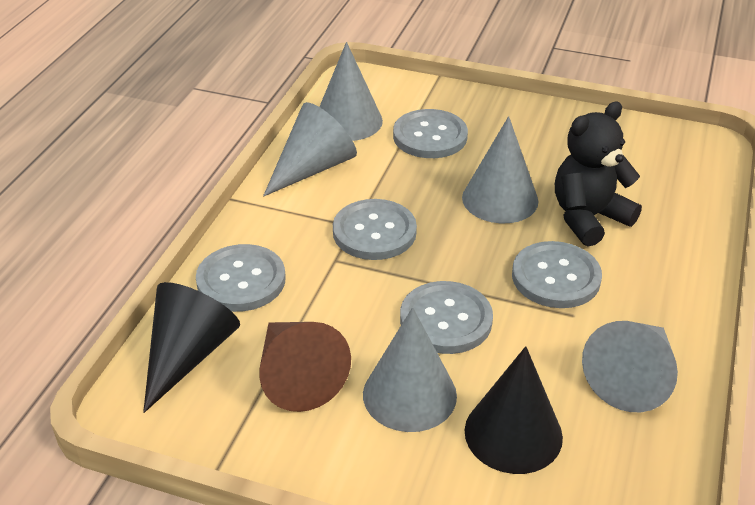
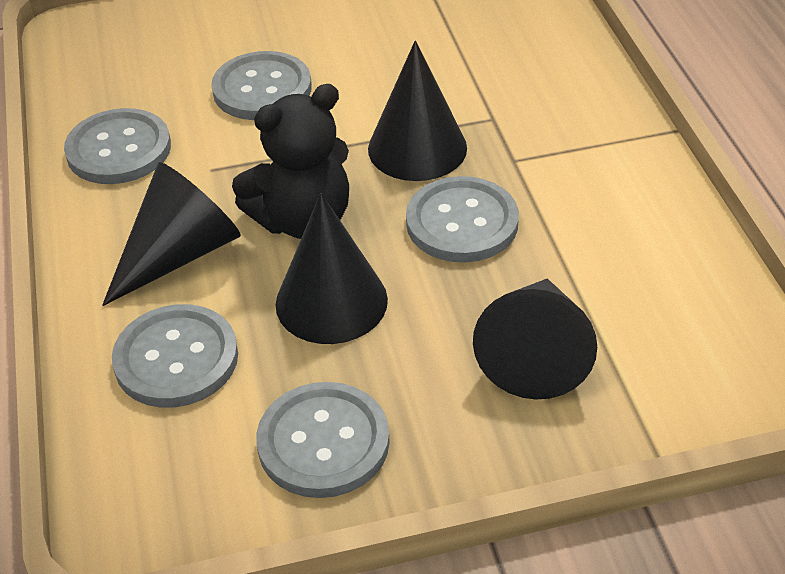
black cone: [143,282,240,413] [465,346,563,474] = 2 -> [102,162,241,306] [275,193,388,344] [368,41,467,181] [473,279,597,399] = 4
brown cone: [259,322,351,412] = 1 -> none = 0
grey cone: [263,102,357,196] [319,42,383,141] [363,307,457,432] [462,116,538,223] [582,321,678,412] = 5 -> none = 0

